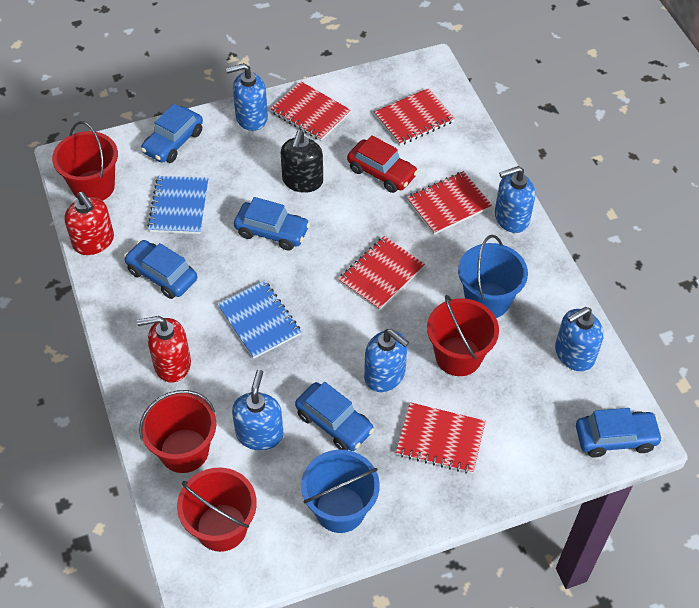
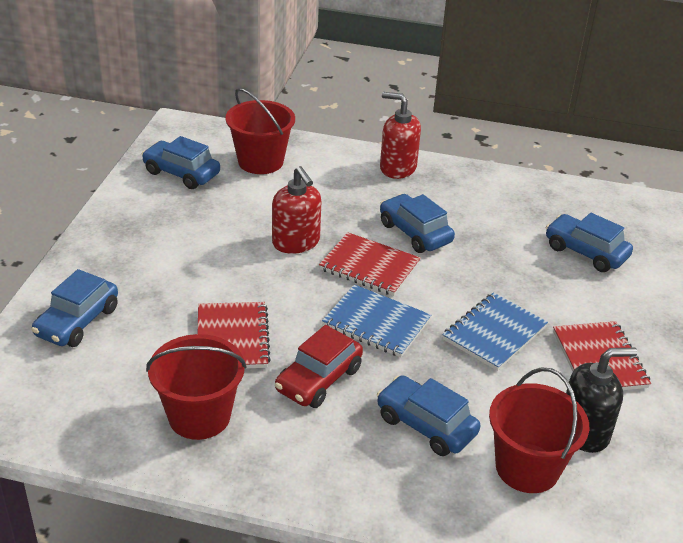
blue bucket: [301,450,380,533] [458,235,528,318] = 2 -> none = 0
blue soap dispenser: [226,63,268,131] [232,370,283,451] [364,329,409,392] [495,166,535,233] [555,307,604,371] = 5 -> none = 0
red bucket: [52,121,118,201] [139,390,216,473] [177,468,257,552] [427,295,499,376] = 4 -> [146,334,247,440] [226,88,295,174] [489,367,589,493] = 3
red notebook: [270,81,351,141] [338,236,425,310] [374,88,455,145] [396,402,486,474] [407,171,492,235] = 5 -> [198,302,271,368] [319,232,421,296] [553,321,651,390] = 3

